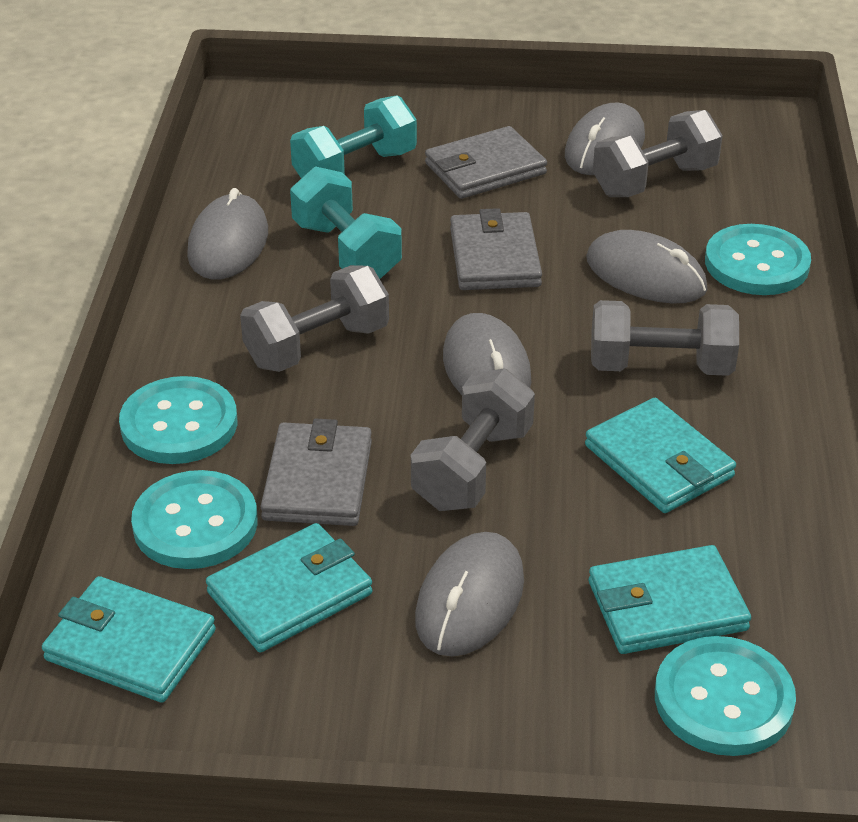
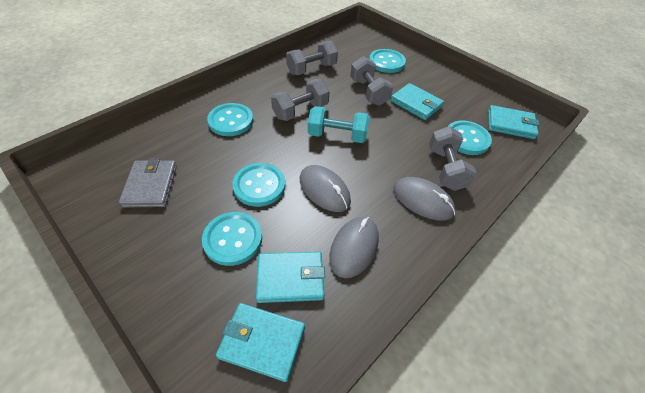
grey mouse: [187,188,268,280] [415,532,524,657] [443,313,531,395] [565,102,645,175] [586,230,708,303] = 5 -> [300,165,351,212] [329,217,379,278] [393,177,455,220] = 3
grey wallet: [260,419,372,526] [425,126,547,199] [450,208,542,290] = 3 -> [119,158,177,208] = 1
turquoise button: [119,376,237,464] [131,470,258,569] [655,636,796,756] [705,224,811,295] = 4 -> [202,212,262,266] [207,103,253,136] [232,163,285,207] [369,49,406,73] [448,121,492,155] = 5
turquoise dumbbell: [290,95,417,178] [290,166,402,279] = 2 -> [308,106,369,143] = 1

